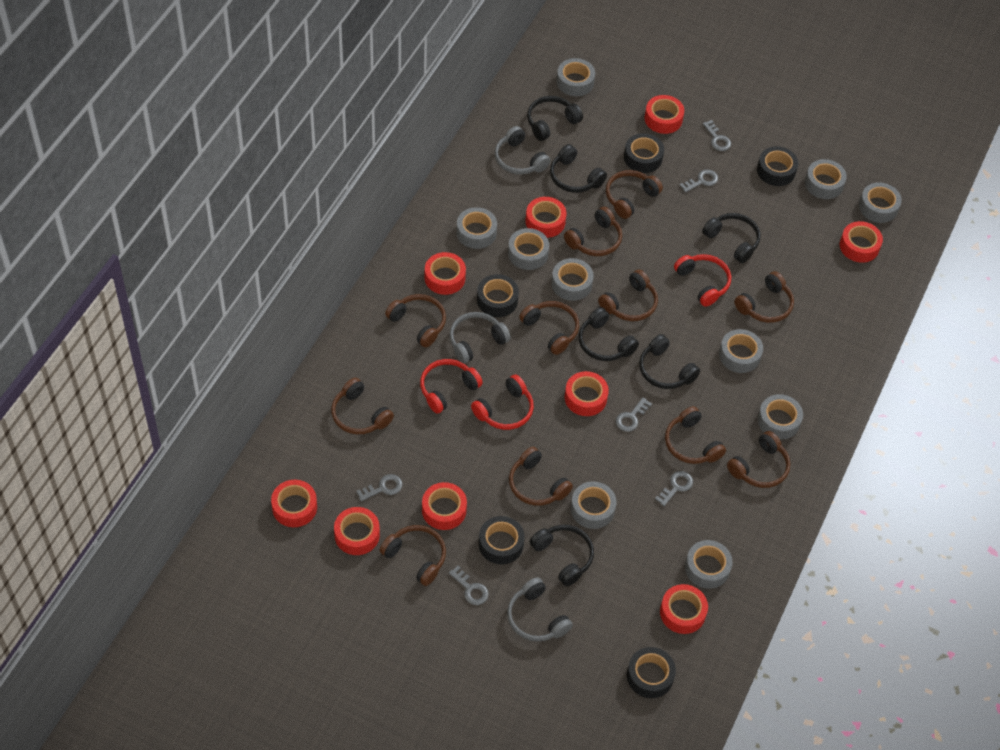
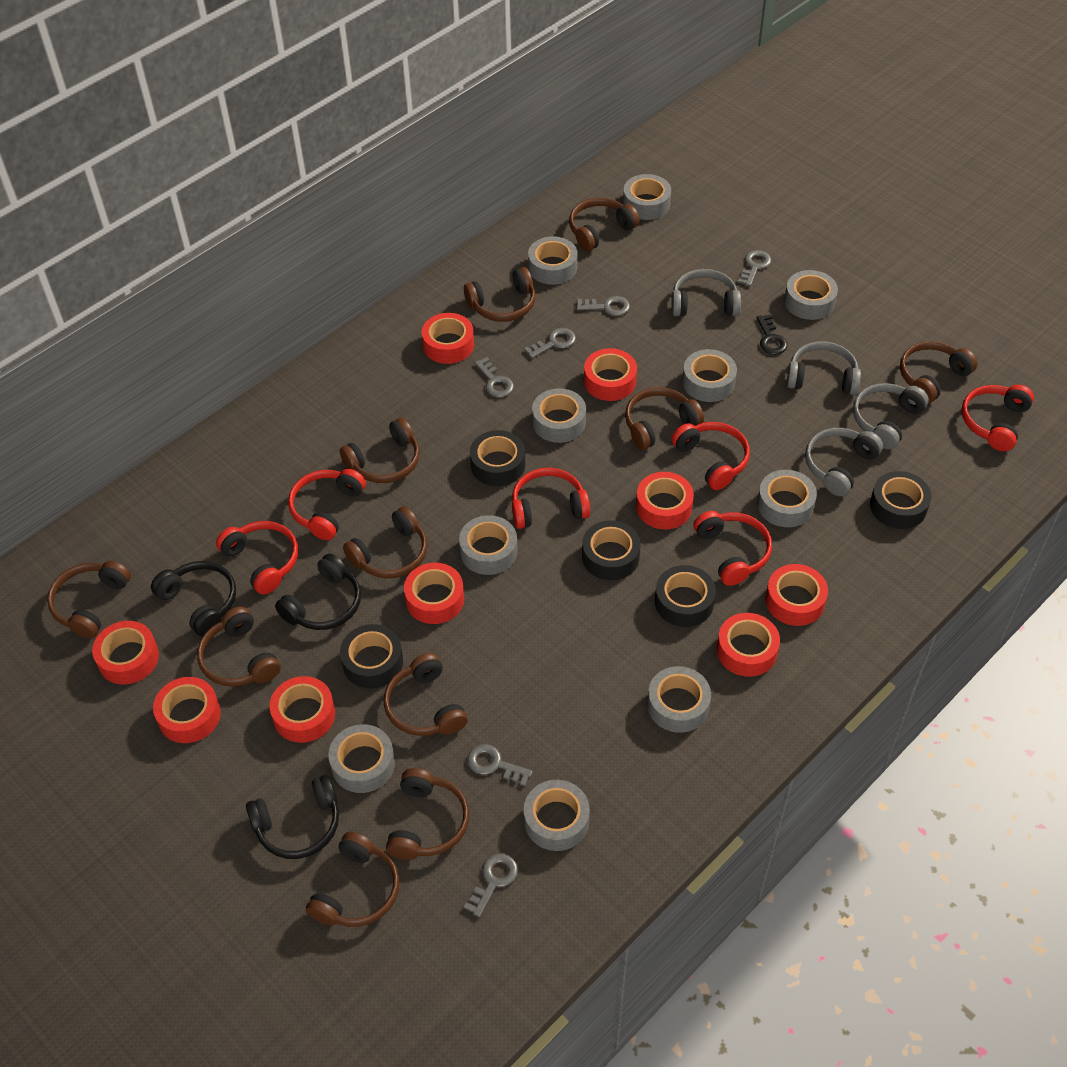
black headphones: [527,96,583,141] [530,525,594,586] [550,144,607,193] [578,307,639,361] [639,334,700,389] [702,213,761,263] = 6 -> [151,561,236,636] [246,775,339,859] [275,554,361,630] = 3
black key: none = 0 -> [757,315,788,355] = 1
grey headphones: [449,312,511,364] [495,126,550,175] [507,577,573,642] = 3 -> [671,269,741,316] [787,341,861,395] [805,428,883,496] [853,383,929,449] = 4
red headphones: [420,359,483,413] [471,375,534,430] [674,254,731,307] = 3 -> [216,521,298,595] [288,469,366,540] [512,468,590,529] [671,422,750,490] [693,511,772,586] [961,385,1034,451] = 6

